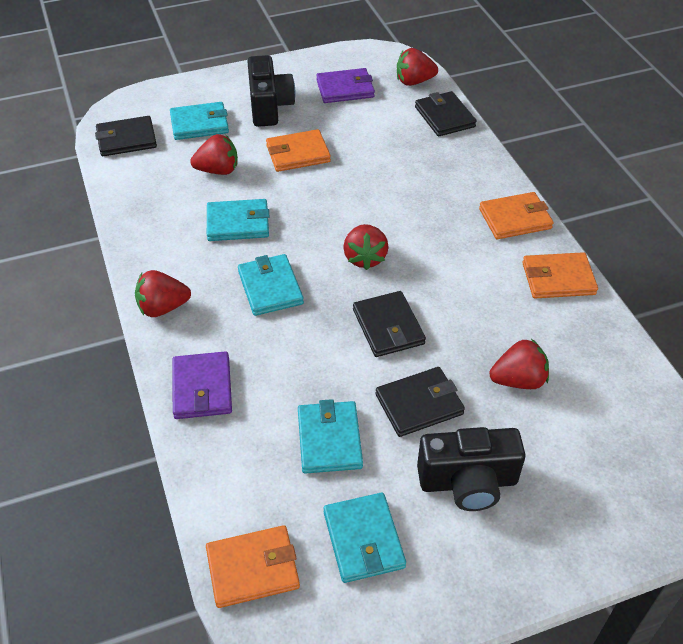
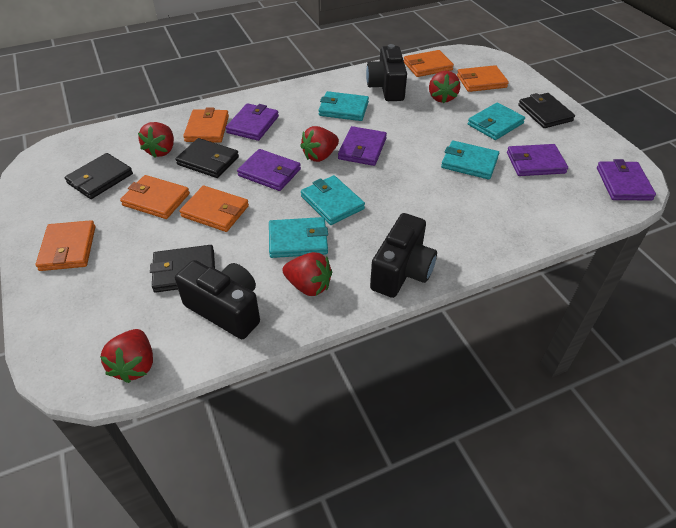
black camera: [247,55,296,127] [417,427,526,511] = 2 -> [175,260,260,339] [366,44,407,101] [370,213,437,298] = 3
orange wallet: [206,525,300,608] [266,129,331,172] [479,192,553,239] [522,252,598,298] = 4 -> [36,220,95,271] [120,175,190,219] [179,186,249,232] [183,108,229,143] [404,50,454,77] [457,65,509,92] = 6
purple wallet: [172,351,232,419] [316,68,375,103] = 2 -> [226,103,279,141] [237,149,301,191] [338,126,387,166] [507,144,568,176] [597,159,656,200] = 5

